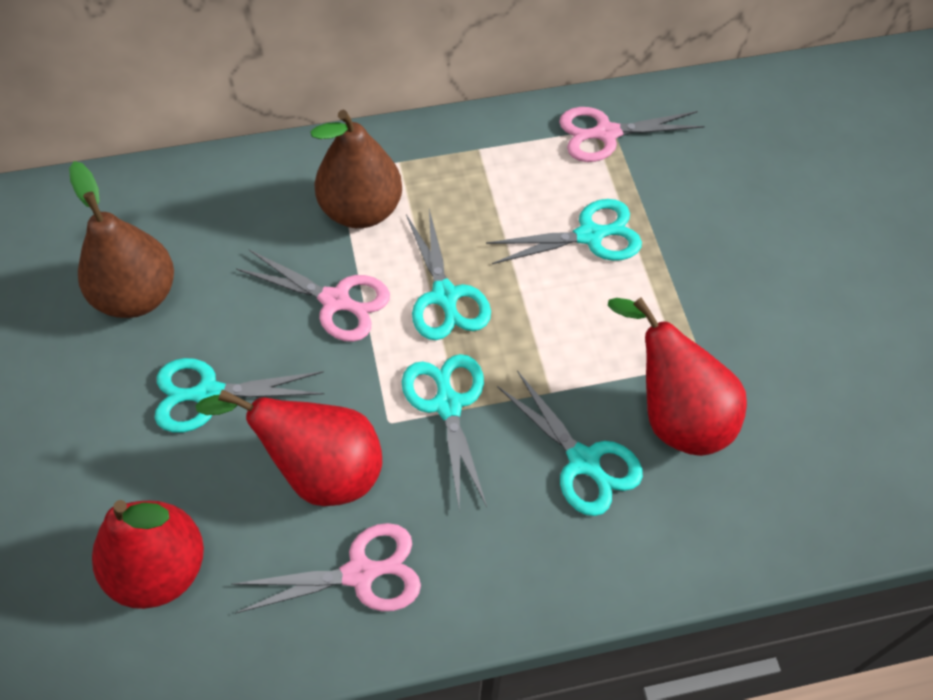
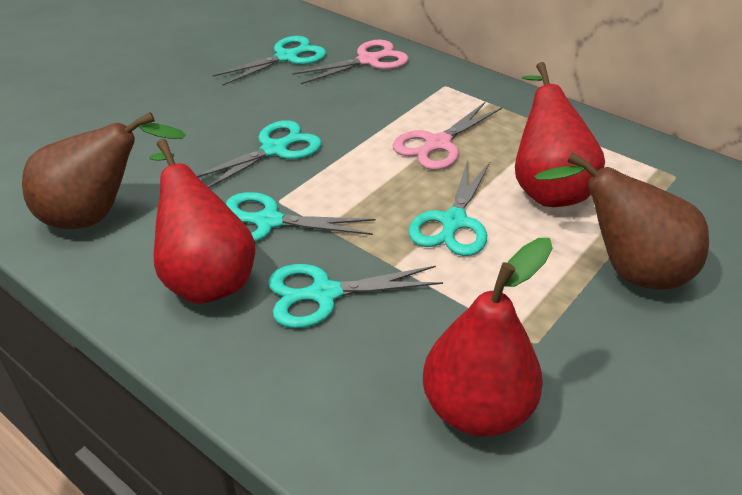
pink scissors: [232,523,421,614] [236,250,390,342] [559,107,705,162] = 3 -> [292,40,409,84] [393,102,502,170] = 2

